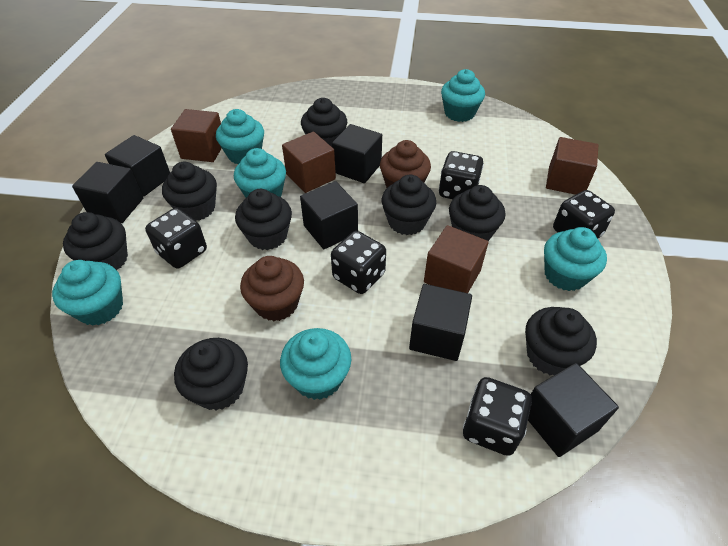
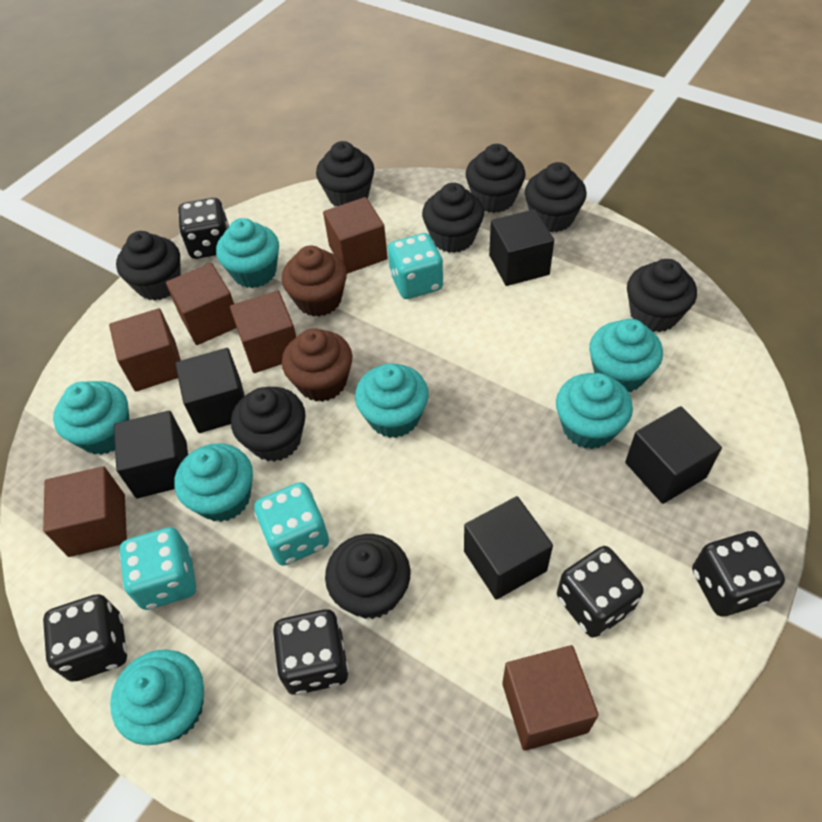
black cube: [72,162,143,223] [105,135,170,196] [300,181,358,249] [332,124,382,183] [409,284,472,361] [528,363,619,457] = 6 -> [114,411,188,498] [175,348,245,433] [464,496,553,600] [489,209,554,286] [625,406,722,504] = 5
brown cube: [171,109,222,162] [282,132,336,193] [424,225,488,293] [546,137,598,195] = 4 -> [43,466,127,557] [109,308,181,392] [166,263,237,345] [230,290,296,373] [323,197,388,274] [502,645,599,751] = 6
turquoise cupcake: [52,260,123,326] [216,109,264,164] [234,148,286,198] [280,328,352,400] [441,69,485,122] [544,227,607,291] = 6 -> [53,381,130,455] [110,649,204,745] [174,443,253,522] [216,218,279,288] [355,363,429,438] [556,373,633,449] [589,319,663,392] = 7
turquoise dice: none = 0 -> [120,527,196,610] [254,482,329,566] [388,233,443,299] = 3

